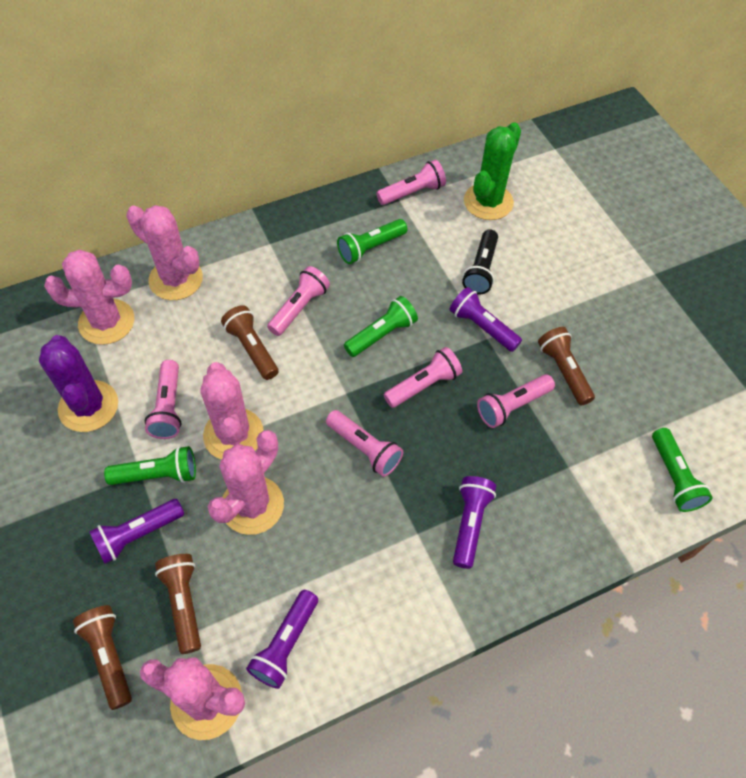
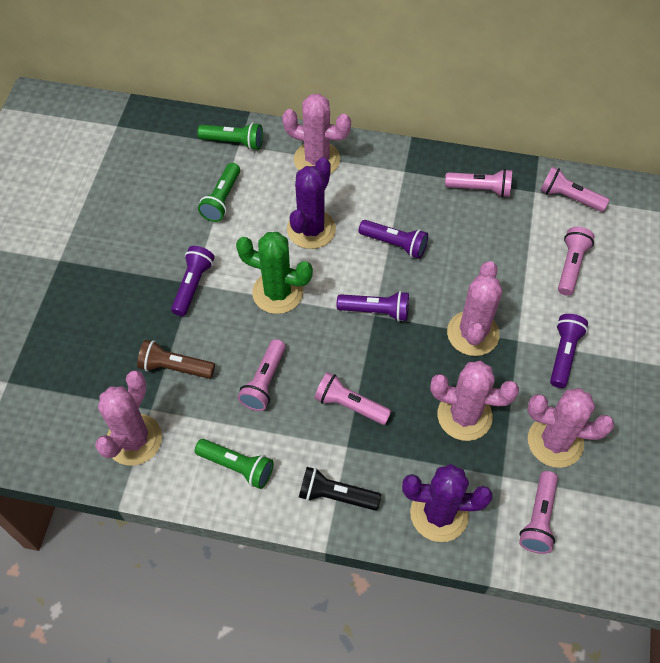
brown flashlight: [73,605,132,710] [155,554,201,654] [221,305,279,380] [538,327,595,405] = 4 -> [137,340,215,379] = 1
green flashlight: [104,446,196,485] [337,219,407,264] [344,296,418,357] [652,428,713,512] = 4 -> [195,439,274,489] [197,122,263,150] [198,163,240,222] = 3
purple cactus: [39,335,118,432] = 1 -> [287,157,336,249] [402,464,492,542] = 2

